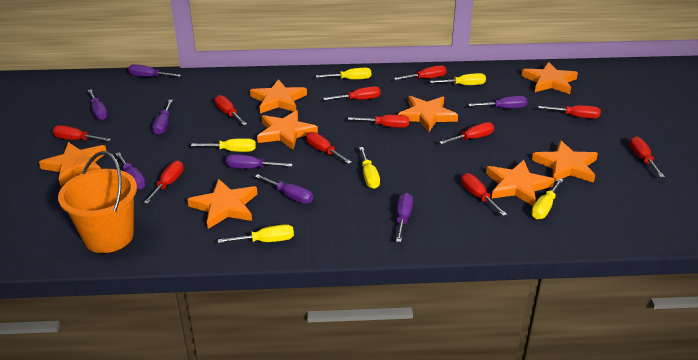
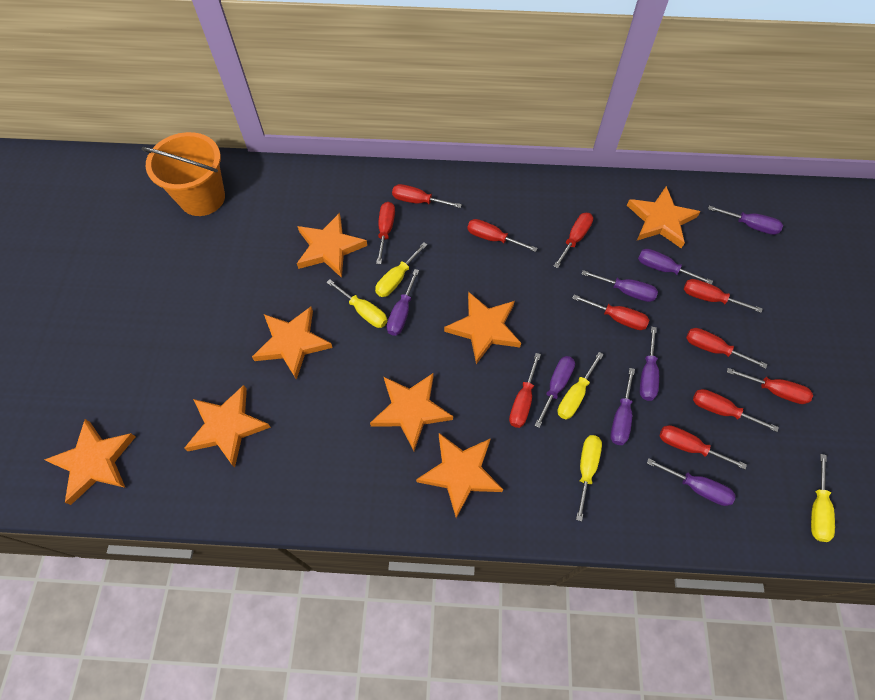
yellow screwdriver: [191,138,256,152] [218,224,294,243] [316,68,371,80] [359,147,380,189] [430,73,486,85] [531,178,563,219] = 6 -> [326,279,388,328] [375,242,428,297] [558,352,604,420] [576,435,602,522] [811,454,835,542] = 5

